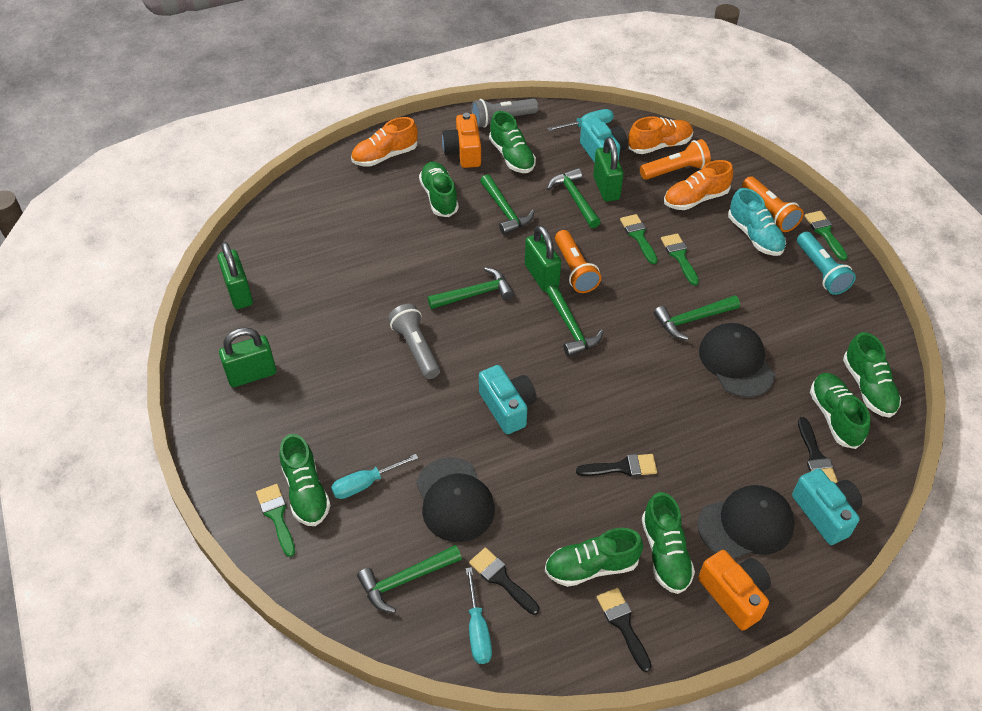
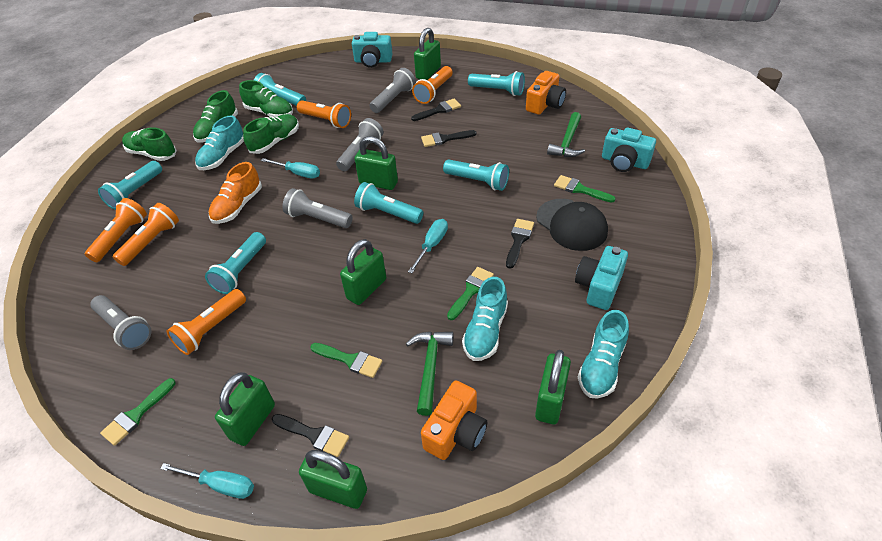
black cap: [416,457,495,542] [698,485,795,559] [699,323,775,397] = 3 -> [536,199,608,251] = 1
green hammer: [357,545,462,613] [428,267,514,309] [480,174,535,235] [546,284,604,357] [547,168,601,228] [654,295,740,340] = 6 -> [406,332,454,416] [547,112,585,157] = 2
green padlock: [218,242,253,309] [219,328,276,387] [525,225,561,292] [593,137,624,202] = 4 -> [215,373,275,446] [299,450,367,509] [340,239,386,305] [355,136,398,190] [414,28,441,80] [535,350,571,424] = 6
green shoe: [279,434,331,526] [419,162,459,217] [489,111,536,173] [545,528,643,587] [642,492,695,594] [810,373,870,449] [843,332,901,417] = 7 -> [122,127,177,161] [193,90,238,143] [239,80,293,117] [243,114,299,154] = 4
grey flashlight: [388,304,440,379] [471,98,538,128] = 2 -> [90,295,151,350] [282,188,353,228] [336,118,384,171] [369,68,416,113] = 4
orange flashlight: [555,230,601,293] [640,139,711,180] [742,176,804,232] = 3 -> [85,198,147,262] [113,203,179,266] [167,289,246,355] [297,100,351,128] [412,66,453,104] = 5
orange shoe: [351,117,418,167] [628,116,693,154] [664,160,733,210] = 3 -> [209,162,262,224] = 1
turquoise flashlight: [797,231,856,295] = 1 -> [98,161,162,210] [205,232,266,294] [254,73,306,106] [354,182,423,224] [443,159,509,191] [468,71,525,96] = 6
turquoise shoe: [728,188,786,256] = 1 -> [195,115,244,170] [462,277,508,361] [578,310,629,399] = 3

